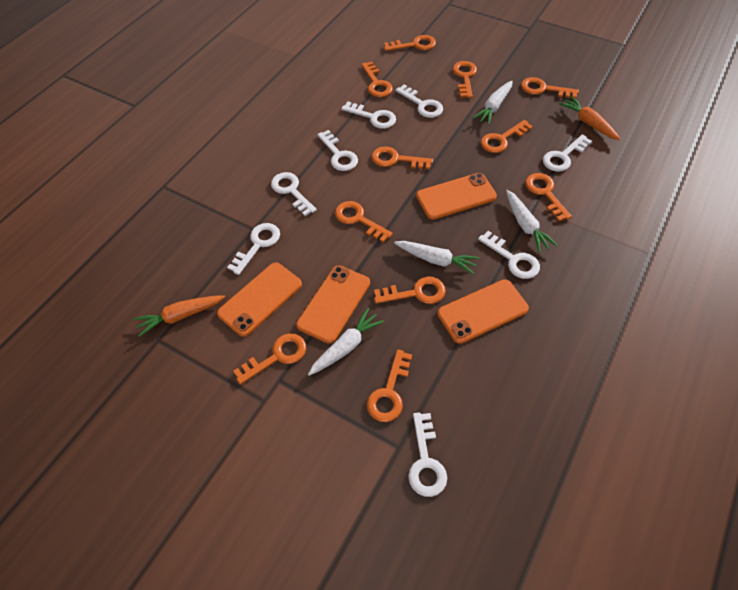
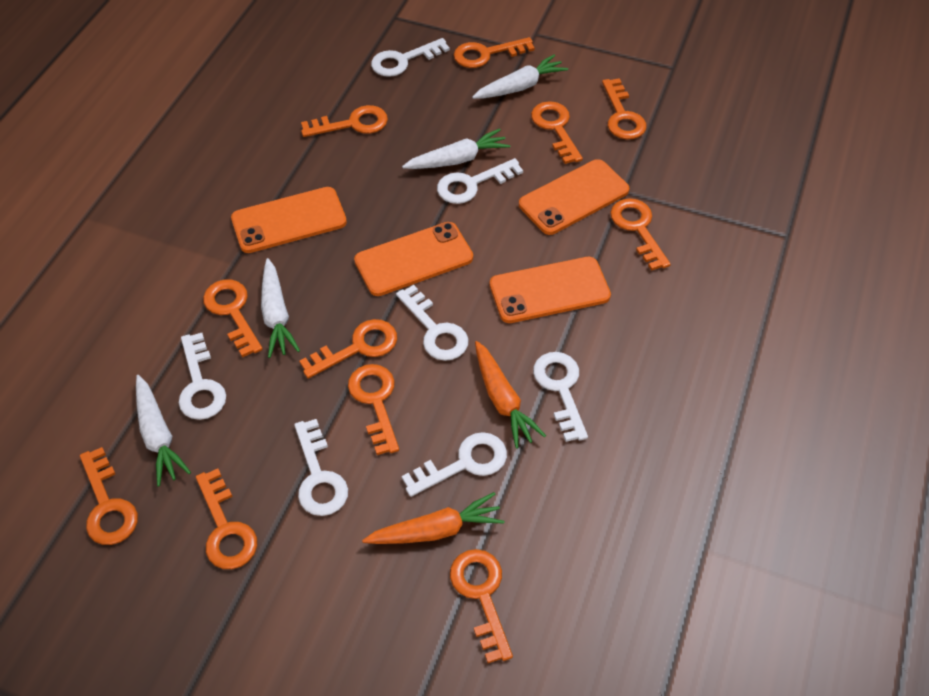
white key: [227,223,280,275] [271,172,317,216] [317,130,358,171] [341,102,396,129] [396,84,443,118] [408,412,447,497] [478,231,540,279] [543,135,592,172] = 8 -> [179,333,226,420] [294,419,348,516] [371,38,450,77] [396,285,468,361] [402,432,507,497] [437,158,523,204] [533,352,588,442] = 7

